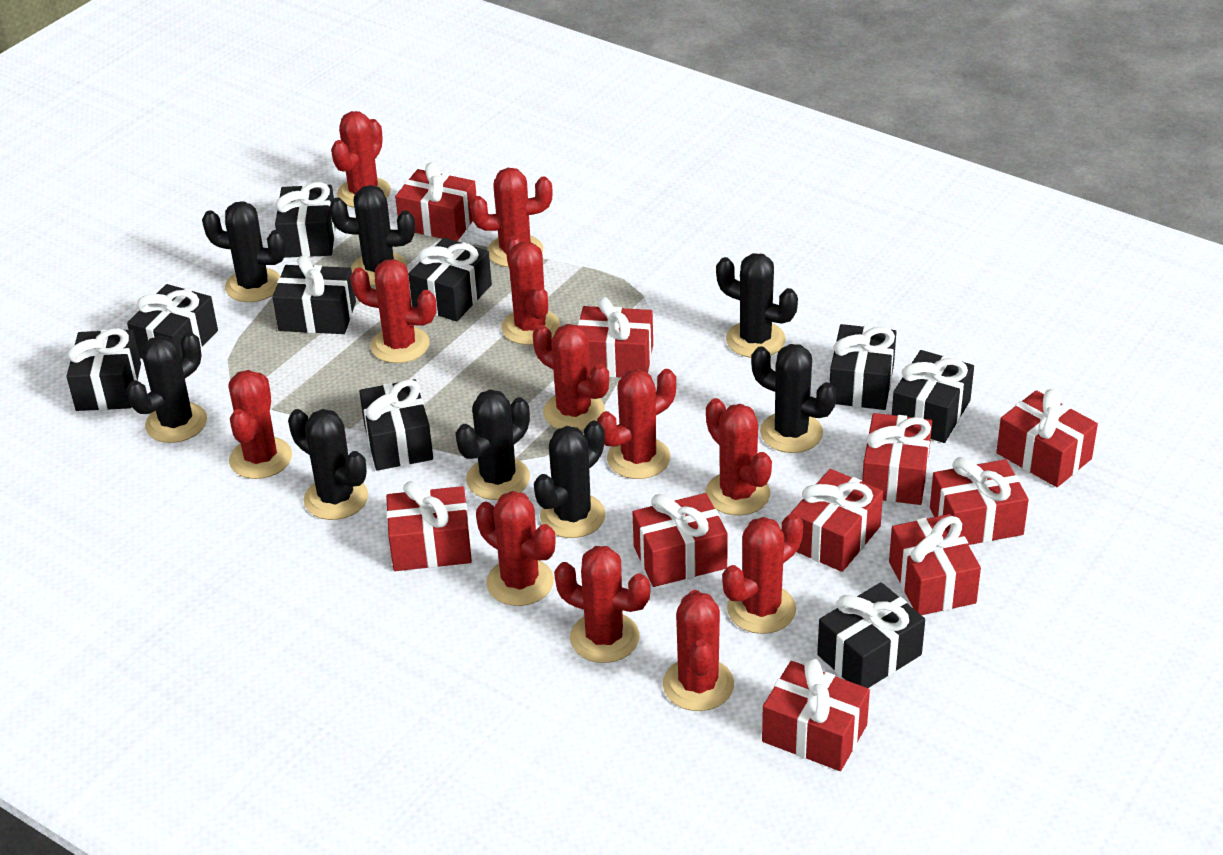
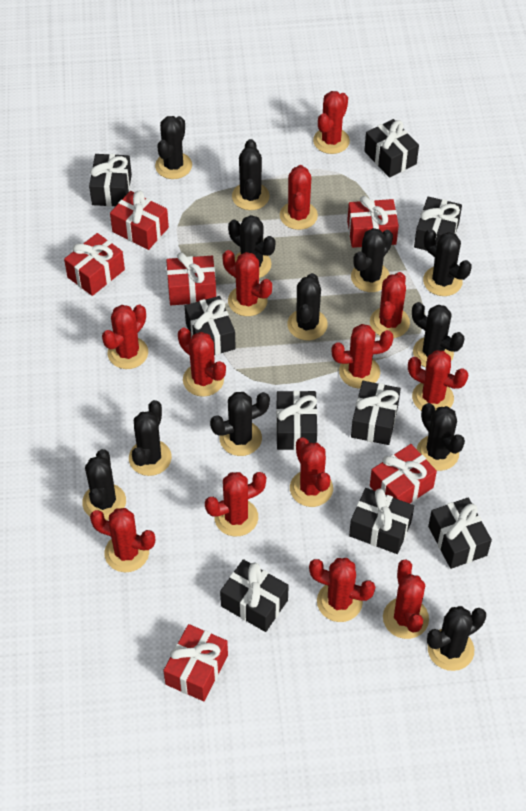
black cactus: [127,332,207,443] [202,201,286,302] [288,409,368,520] [329,185,415,286] [455,389,530,500] [534,421,605,538] [716,253,798,358] [751,344,836,453] = 8 -> [82,449,126,520] [129,400,172,476] [155,116,192,179] [210,392,270,456] [228,215,275,278] [232,139,270,210] [287,273,328,340] [351,228,393,292] [412,302,464,367] [417,403,465,471] [423,229,472,296] [427,606,486,671] = 12
red cactus: [229,370,292,479] [331,111,391,207] [350,259,436,363] [470,168,553,267] [476,491,556,606] [501,236,560,345] [533,324,609,431] [554,546,650,663] [597,369,676,479] [663,590,734,711] [705,398,772,516] [722,513,803,634] = 12 -> [90,508,155,572] [102,304,148,369] [178,328,226,397] [205,472,266,536] [223,250,272,316] [280,165,318,230] [290,437,333,507] [309,558,375,622] [313,91,350,154] [332,324,393,388] [370,272,410,338] [383,560,429,639] [408,350,468,411] = 13
red gift: [386,481,472,571] [395,162,476,241] [578,297,653,378] [632,493,728,587] [762,659,870,771] [791,469,883,572] [862,413,932,505] [889,514,981,615] [930,457,1029,545] [996,389,1098,487] = 10 -> [64,233,125,296] [110,190,169,250] [163,624,228,701] [166,252,216,305] [347,196,399,248] [370,444,437,504] = 6

